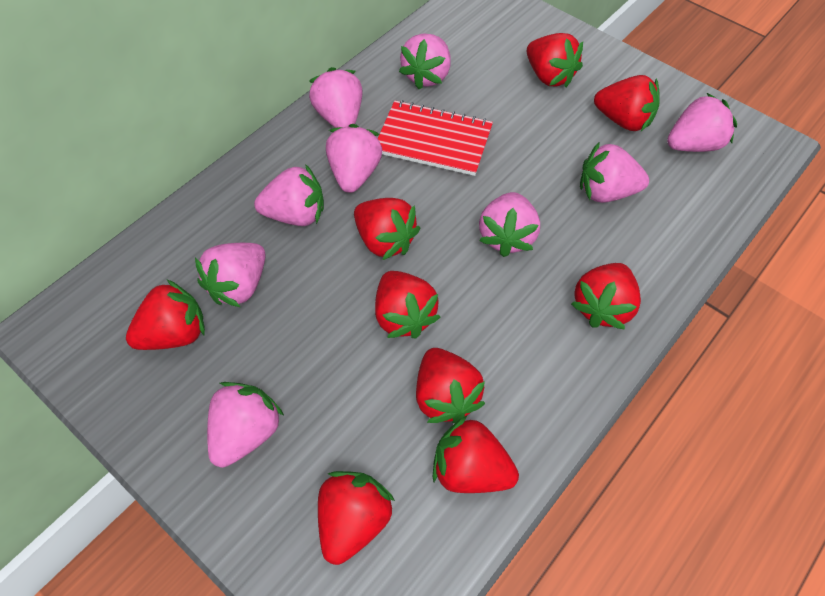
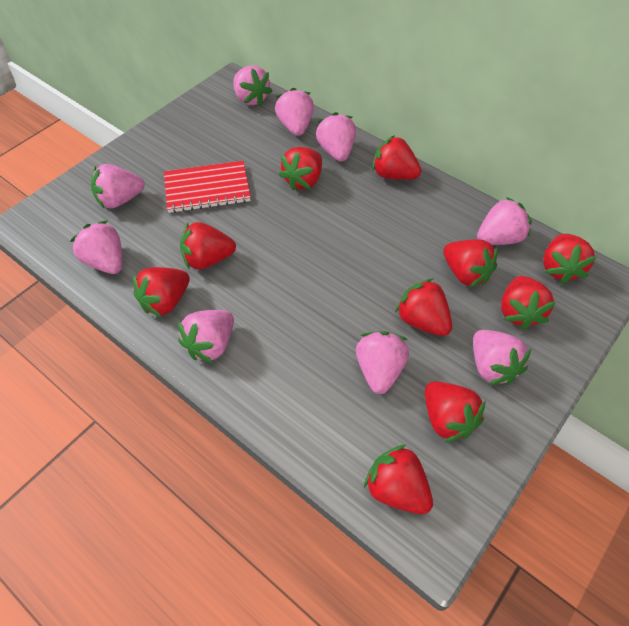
red strawberry: [126,280,205,350] [318,471,395,565] [354,198,420,260] [375,271,440,339] [416,348,485,423] [433,416,519,493] [527,33,583,87] [571,263,641,330] [594,75,659,131] = 9 -> [133,267,190,317] [180,222,236,269] [279,147,322,191] [364,444,433,514] [372,135,421,180] [395,278,452,336] [425,381,486,443] [443,239,498,288] [501,276,556,330] [543,234,597,284] = 10

